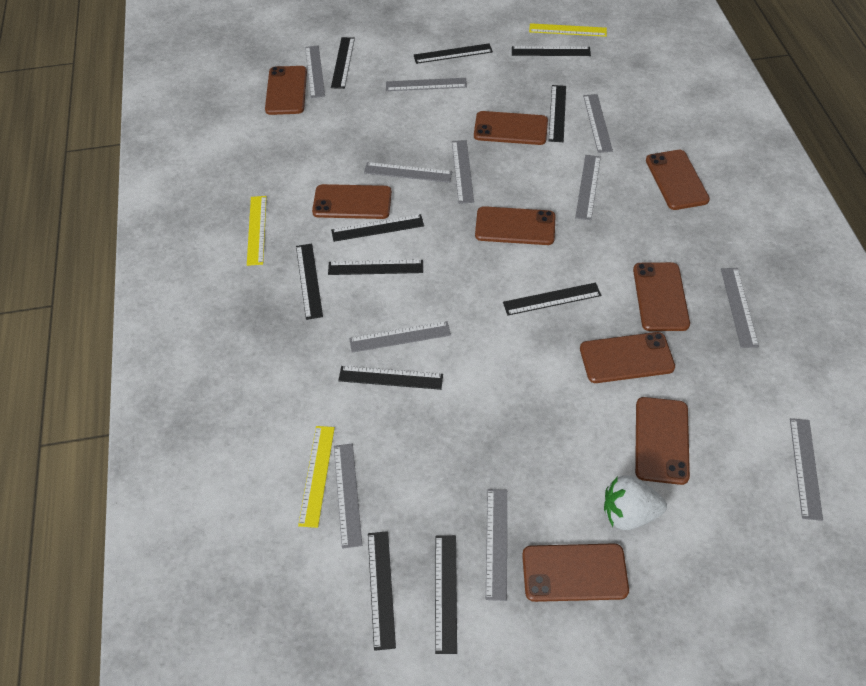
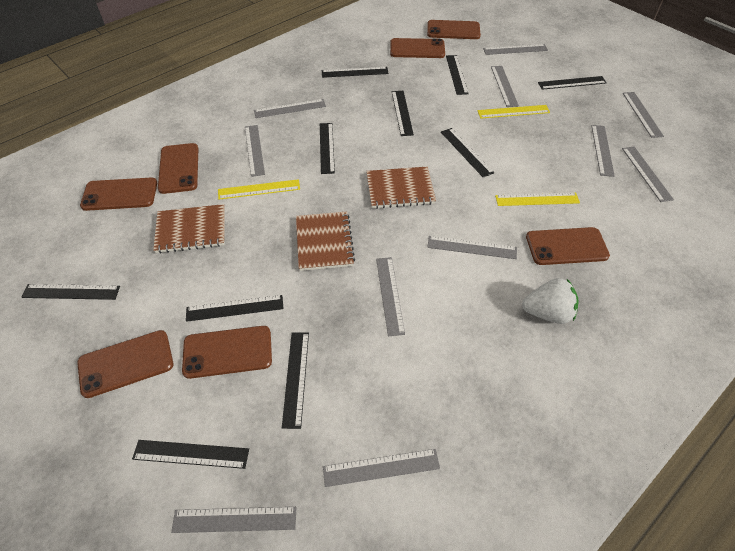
black ruler: [296,244,323,320] [328,260,423,275] [331,37,355,89] [331,214,424,242] [338,366,443,390] [368,531,396,651] [414,43,493,64] [435,535,457,654] [503,283,601,315] [512,46,591,56] [549,85,566,142] = 11 -> [22,284,120,300] [132,440,249,469] [186,295,283,322] [282,332,309,429] [320,123,335,174] [322,67,389,78] [392,91,414,136] [441,128,494,177] [446,55,469,95] [538,76,607,90] = 10
brown notebook: none = 0 -> [153,204,225,253] [296,211,355,271] [366,167,436,209] = 3
brown phone: [265,66,307,115] [312,184,392,219] [474,111,548,145] [475,206,556,245] [522,543,629,602] [580,332,675,383] [633,262,690,331] [635,397,690,485] [646,150,710,210] = 9 -> [77,330,173,398] [80,178,157,211] [158,143,198,194] [182,326,272,379] [390,38,445,58] [427,20,481,39] [526,227,610,265] = 7

